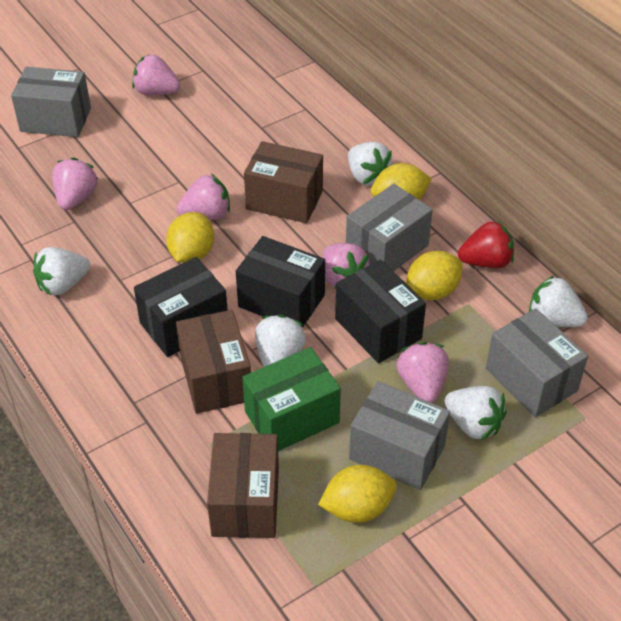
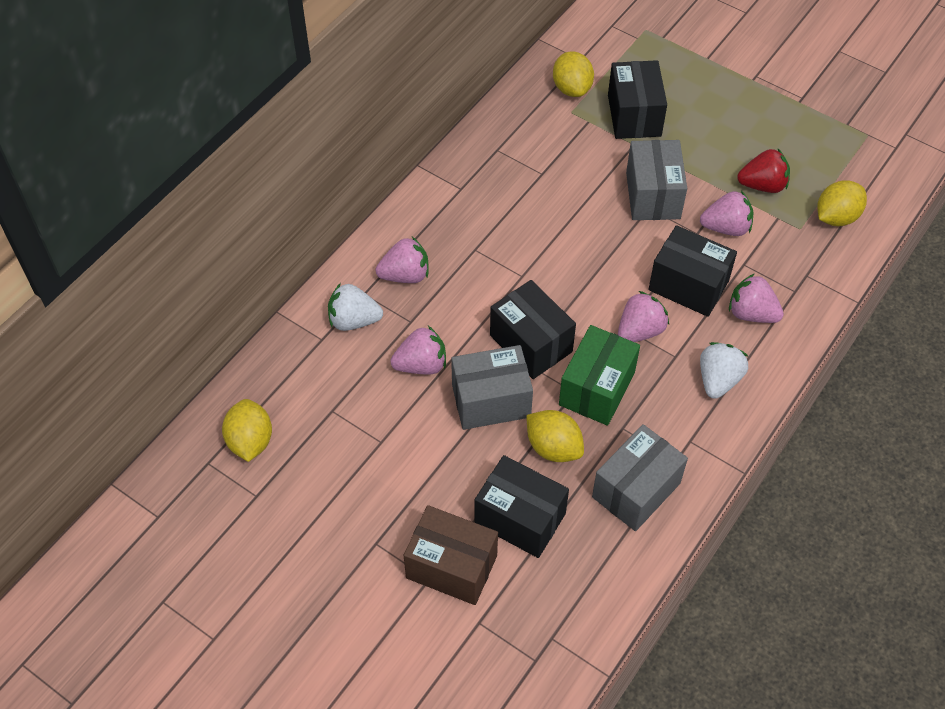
black box: [134,257,228,357] [236,236,325,328] [335,260,426,363] = 3 -> [474,455,569,558] [490,280,576,379] [608,60,667,139] [648,225,737,317] = 4
brown box: [176,310,251,414] [207,433,279,538] [244,141,323,223] = 3 -> [404,505,498,605] = 1
grey box: [11,67,91,137] [346,184,433,271] [349,381,450,490] [486,308,588,417] = 4 -> [451,345,533,430] [592,424,688,531] [626,140,687,220] = 3
white strawberry: [33,247,90,296] [255,315,306,367] [348,142,392,186] [445,386,506,440] [529,276,588,327] = 5 -> [328,283,383,331] [700,342,748,399] = 2

